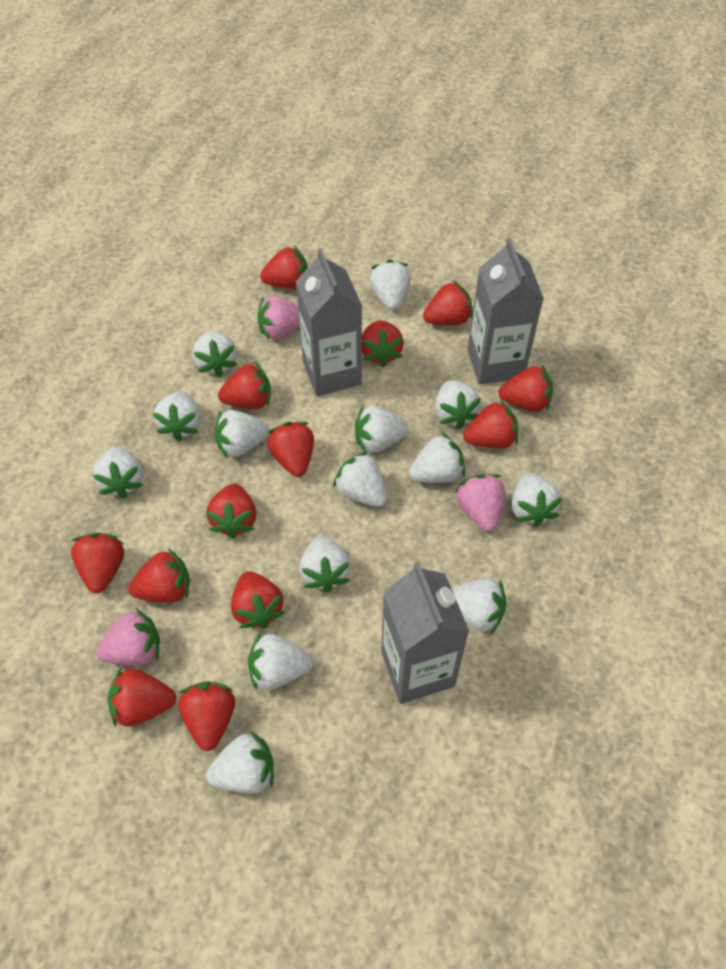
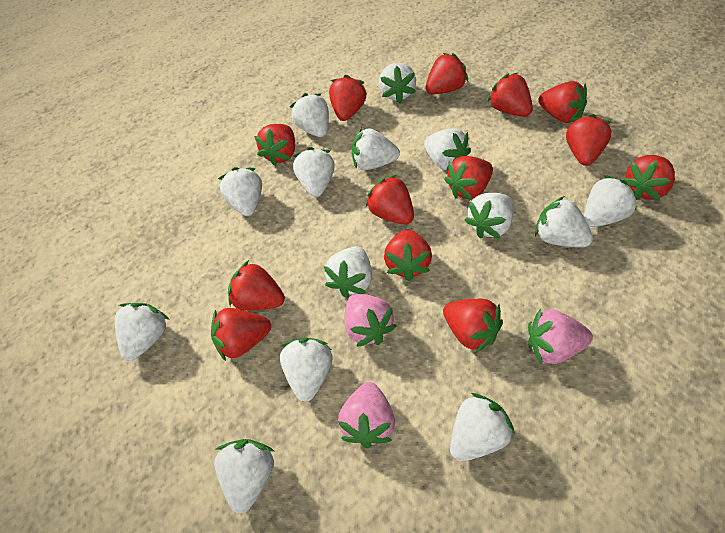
grey carton: [296,248,362,396] [381,562,469,704] [467,238,544,384] = 3 -> none = 0

